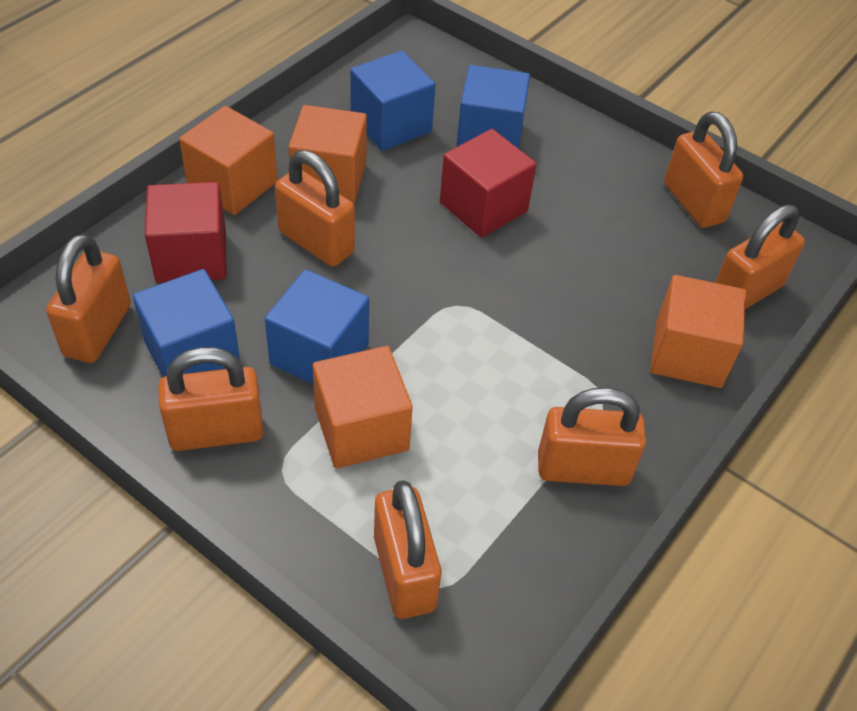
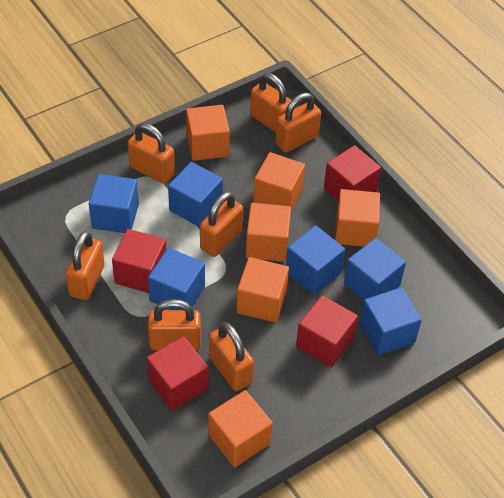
blue cube: [133,269,240,377] [265,269,369,385] [350,51,435,151] [456,65,530,149] = 4 -> [89,174,139,233] [148,248,205,310] [168,162,223,227] [286,225,345,295] [344,238,406,300] [360,287,422,355] = 6
orange cube: [179,106,278,215] [288,105,367,204] [313,346,413,469] [650,275,746,388] = 4 -> [186,105,230,161] [208,390,273,468] [237,257,289,323] [246,203,291,262] [253,152,305,211] [335,189,380,247] = 6
red cube: [145,182,227,283] [440,129,537,238] = 2 -> [112,229,166,293] [146,336,208,411] [296,295,358,367] [324,145,381,200] = 4

